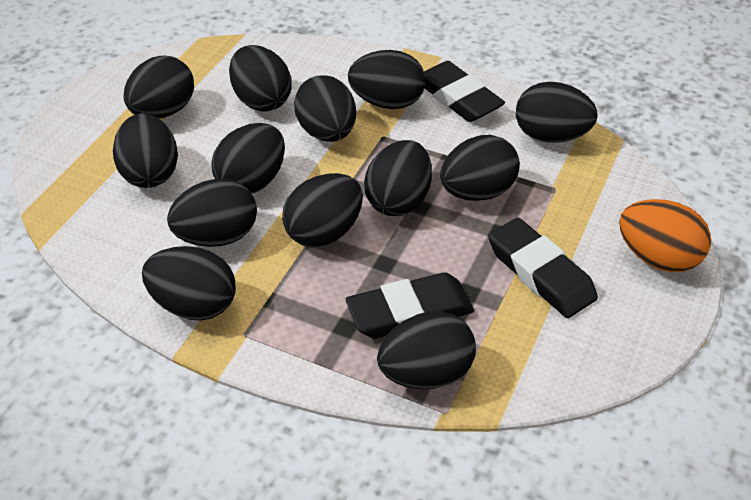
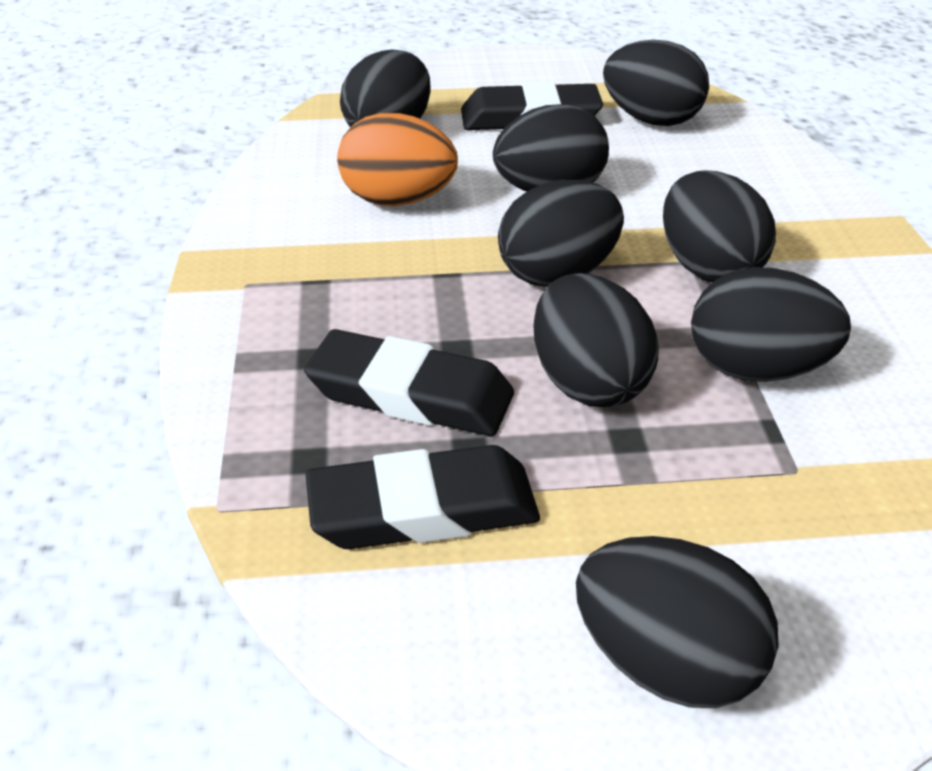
black egg: [113,113,178,188] [124,56,194,118] [142,246,236,321] [167,179,257,247] [212,123,285,194] [229,45,292,112] [282,173,363,247] [294,75,356,142] [348,50,425,109] [364,140,432,216] [377,311,476,389] [440,135,520,201] [516,82,598,143] = 13 -> [340,50,431,127] [493,104,609,191] [498,180,624,287] [533,273,658,407] [576,536,779,708] [603,40,709,126] [663,170,776,283] [691,267,851,382] = 8

